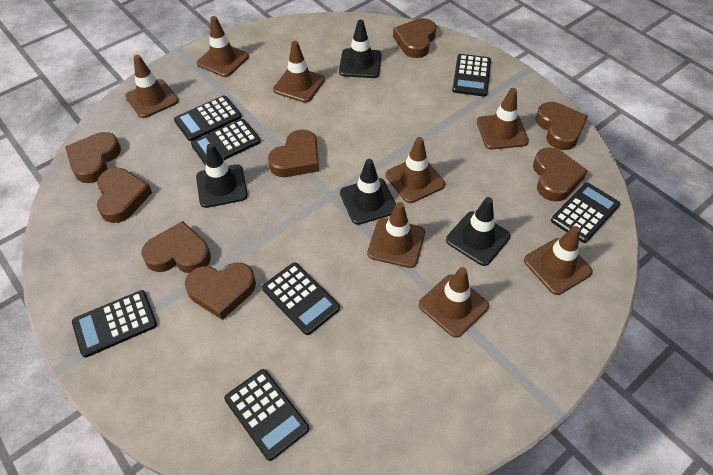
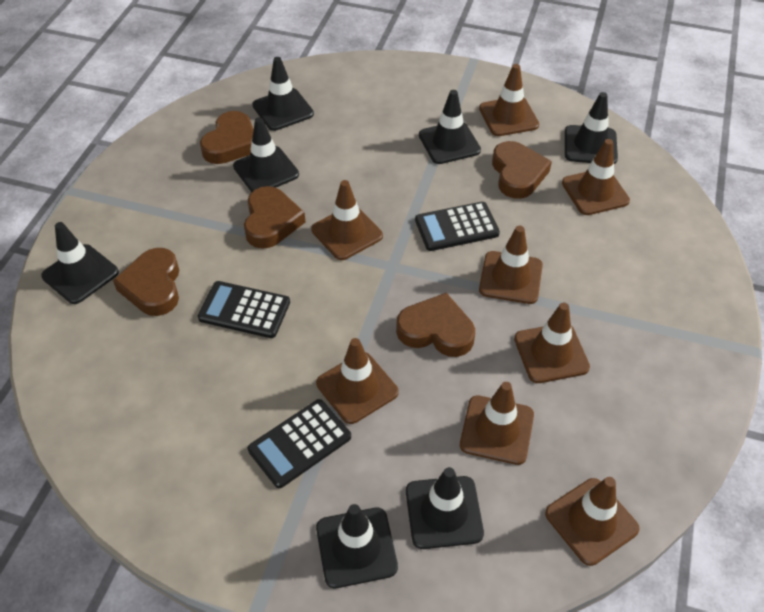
black calculator: [72,290,157,358] [174,96,242,141] [191,119,261,166] [224,369,309,461] [262,262,340,335] [452,54,491,97] [551,183,620,243] = 7 -> [198,281,290,338] [248,399,351,488] [415,202,500,251] = 3
black traffic cone: [196,143,248,208] [339,19,382,78] [340,159,396,225] [446,197,511,266] = 4 -> [41,222,119,304] [233,117,299,192] [253,57,314,131] [316,504,398,588] [406,467,484,549] [419,90,481,164] [565,92,618,164] = 7
brown heart: [65,132,121,183] [97,168,152,223] [141,221,211,273] [185,262,256,320] [268,130,319,177] [393,18,436,58] [533,147,588,202] [536,102,588,150] = 8 -> [113,248,179,316] [200,111,254,164] [244,186,305,249] [396,293,475,357] [492,141,552,199] = 5

